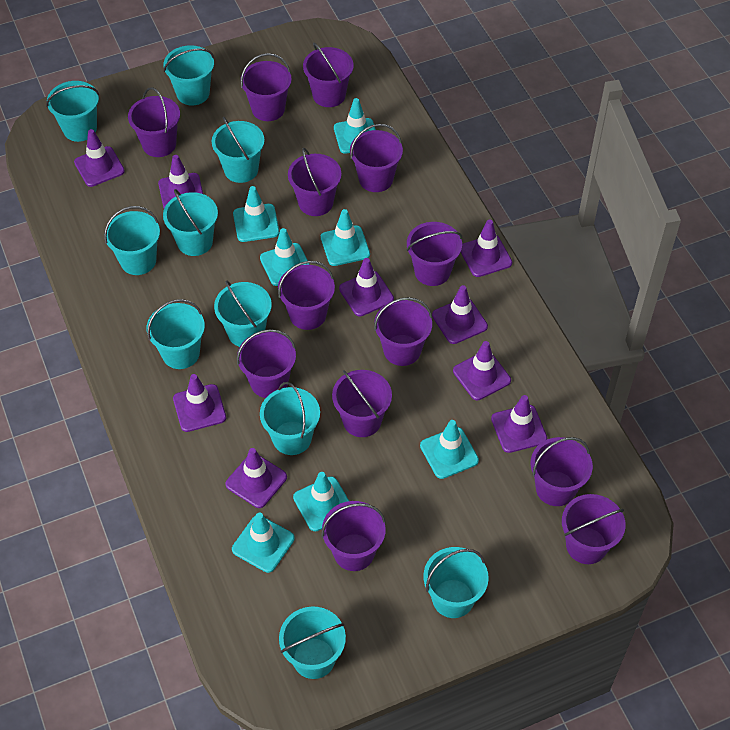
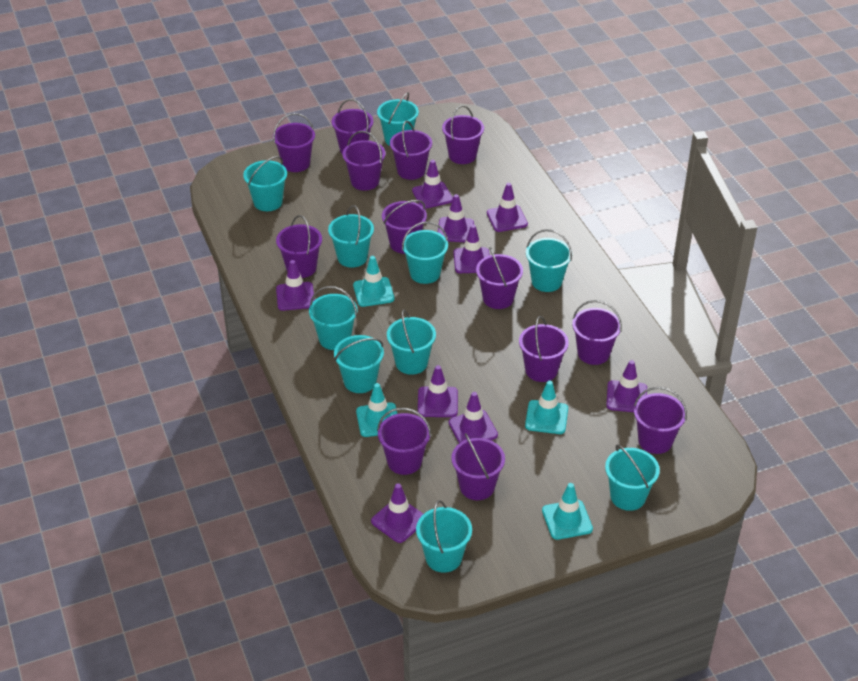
turquoise traffic cone: [232,513,295,573] [233,186,279,242] [260,228,310,286] [293,472,349,531] [321,209,370,266] [334,98,376,154] [420,420,479,479] = 7 -> [353,256,394,307] [356,383,397,437] [525,380,568,434] [542,483,593,540] = 4

